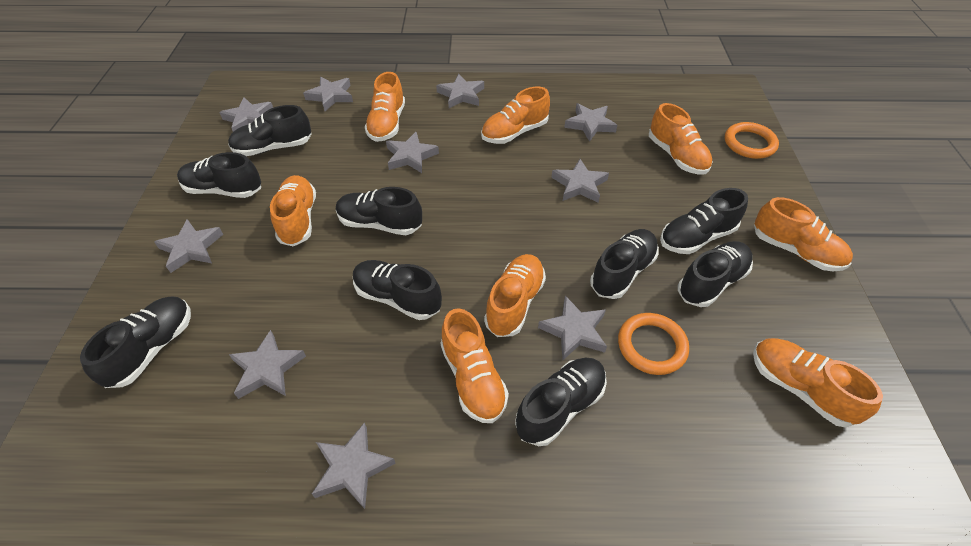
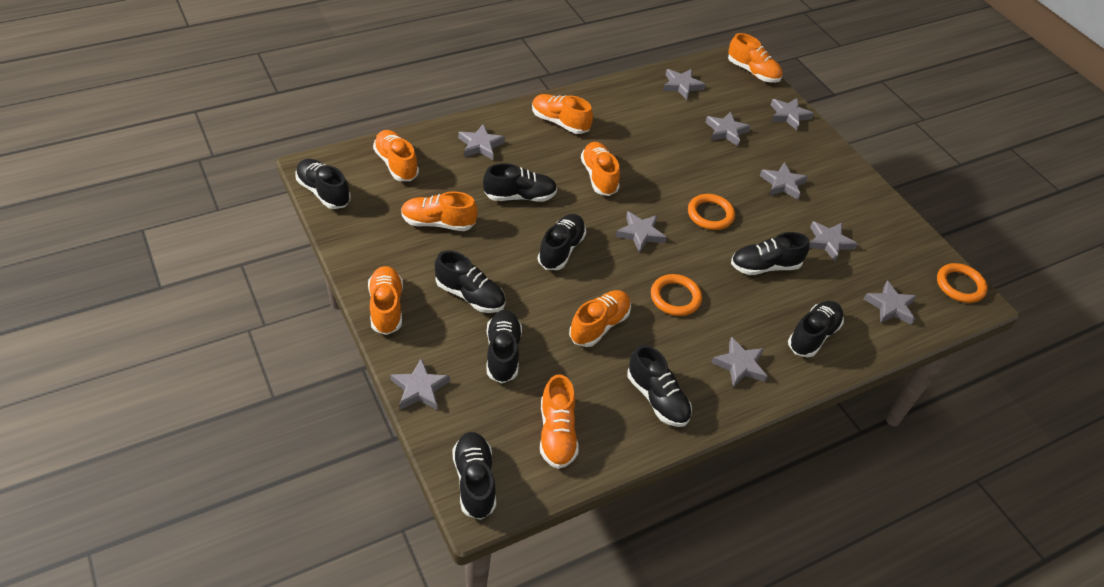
orange ring: [618,313,689,375] [725,122,779,159] = 2 -> [651,274,702,316] [688,194,735,230] [937,263,988,303] = 3

